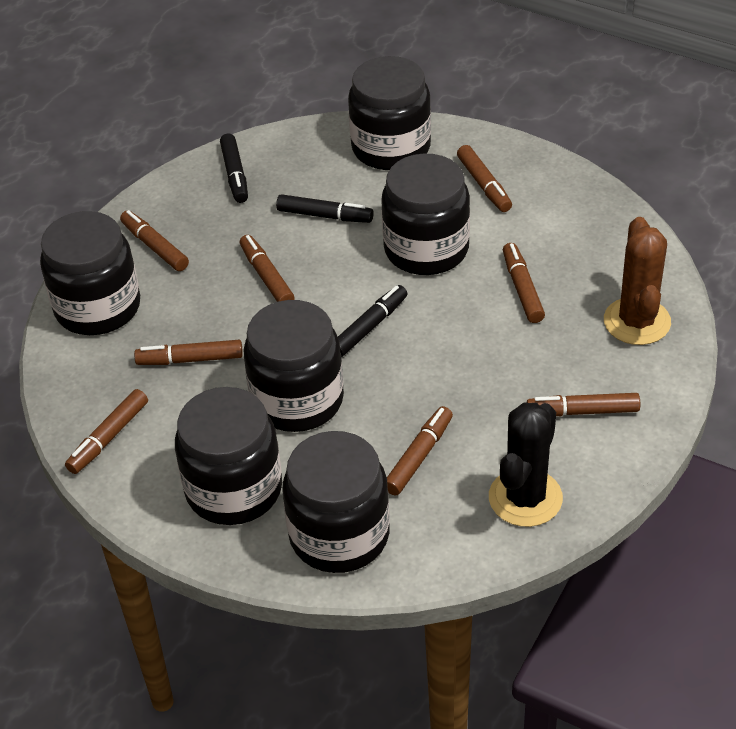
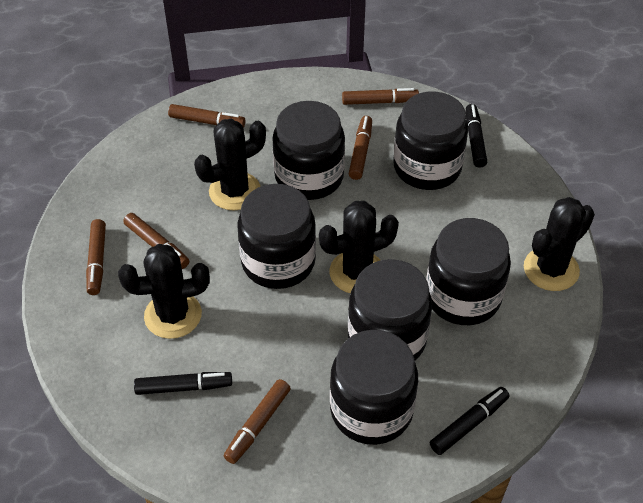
black cactus: [489,403,563,527] = 1 -> [118,244,210,339] [194,119,266,210] [319,201,399,293] [524,197,595,291] = 4
brown cactus: [604,217,671,345] = 1 -> none = 0
brown marker: [65,389,148,474] [120,210,189,271] [134,340,243,365] [240,235,295,302] [387,406,453,495] [457,145,512,212] [503,243,545,323] [527,393,640,416] = 8 -> [86,219,106,295] [123,213,189,269] [168,104,245,128] [224,379,291,464] [342,88,419,105] [349,116,372,180] = 6

